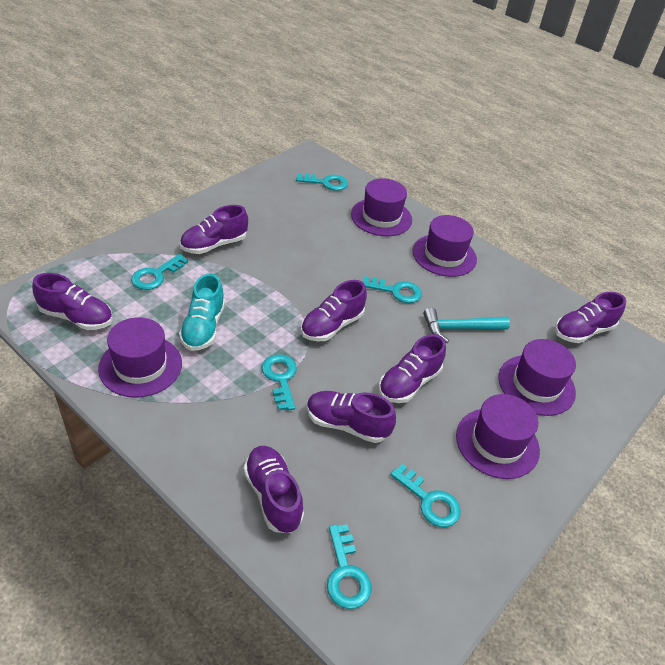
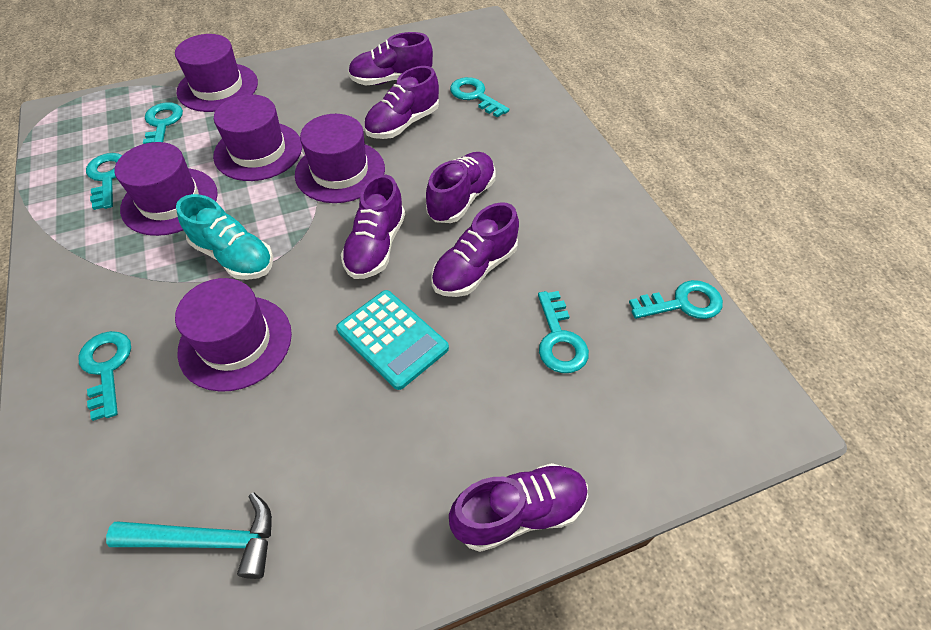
purple shoe: [32,273,113,330] [180,205,248,254] [244,446,304,533] [301,280,367,341] [307,391,396,443] [379,334,446,403] [555,292,626,343] = 7 -> [341,174,405,279] [348,32,433,85] [364,66,439,139] [426,152,496,223] [432,202,519,297] [449,463,588,552] = 6
turquoise calculator: none = 0 -> [336,290,449,390] = 1

